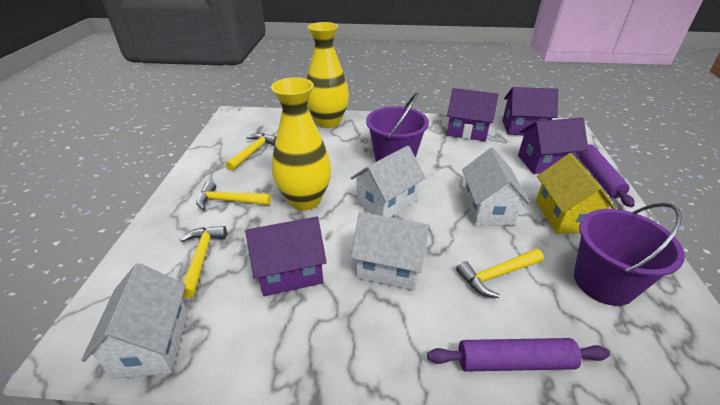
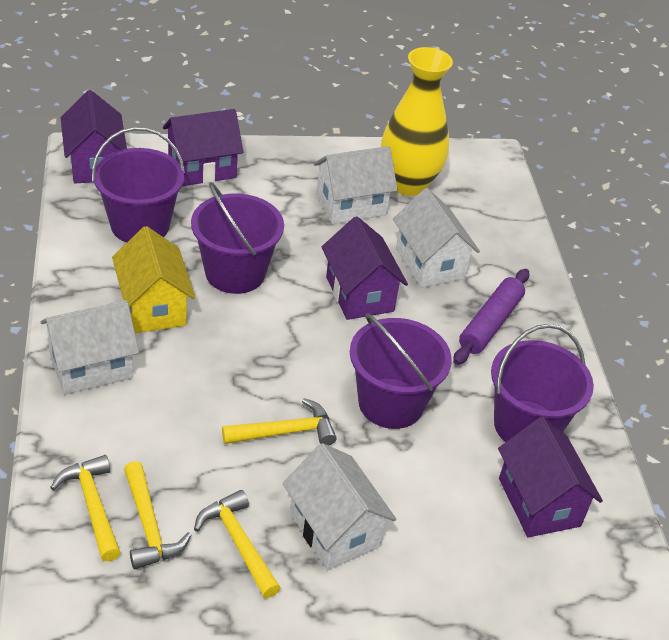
purple bucket: [366,93,429,162] [574,203,685,306] = 2 -> [92,127,185,243] [191,182,284,294] [350,314,452,429] [491,324,594,442] = 4
purple rolling pin: [427,338,610,371] [579,144,635,207] = 2 -> [453,269,529,365] = 1
yellow vase: [271,77,331,210] [307,22,349,128] = 2 -> [381,47,453,196] = 1

